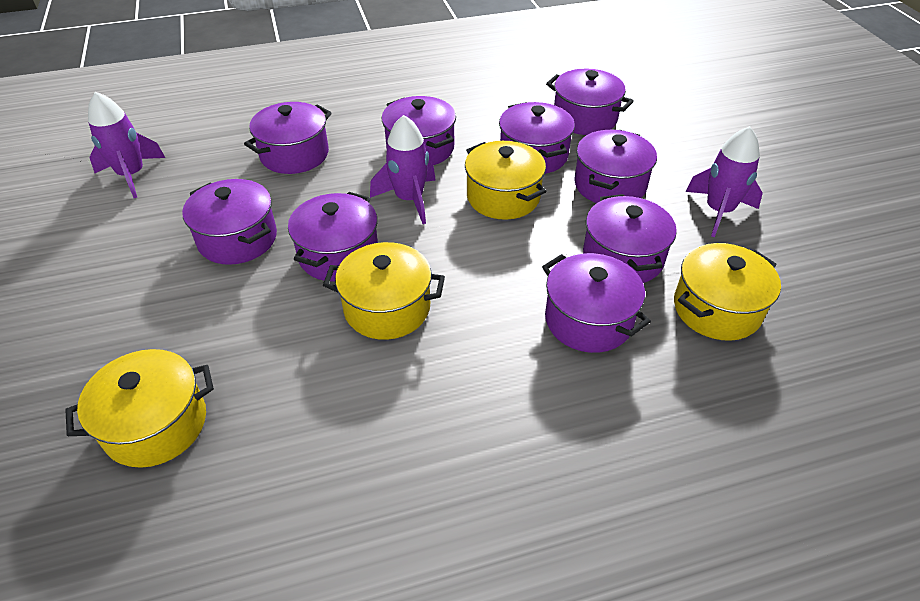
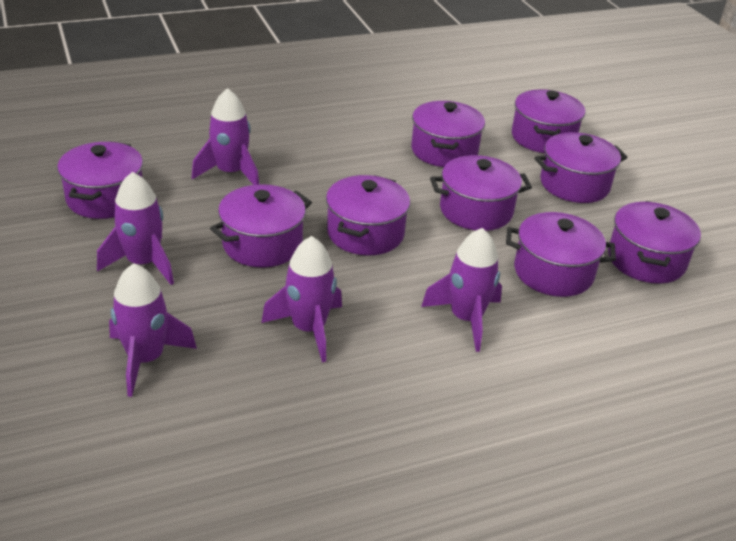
purple rocket: [88,92,165,198] [370,115,436,224] [686,126,763,237] = 3 -> [97,172,174,285] [109,263,197,397] [192,88,259,185] [261,236,342,362] [421,228,502,352] = 5
yellow pot: [65,349,214,468] [323,242,445,340] [465,141,547,220] [674,243,781,341] = 4 -> none = 0

